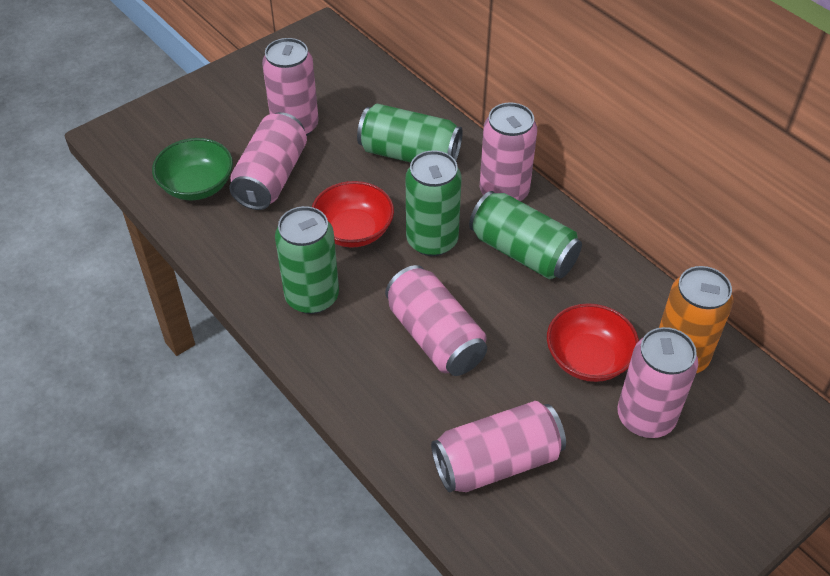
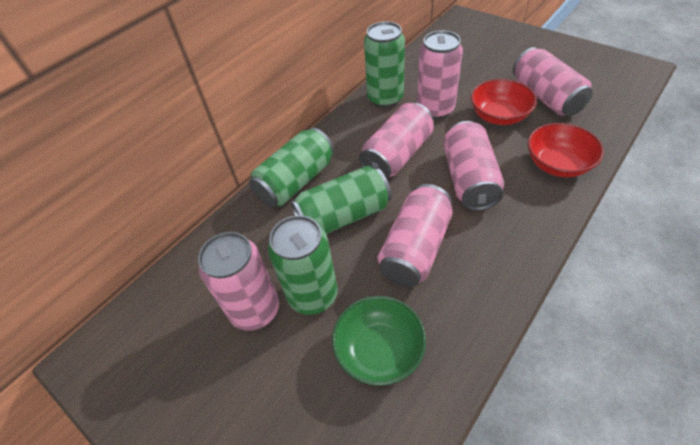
orange can: [659,266,733,373] = 1 -> none = 0

